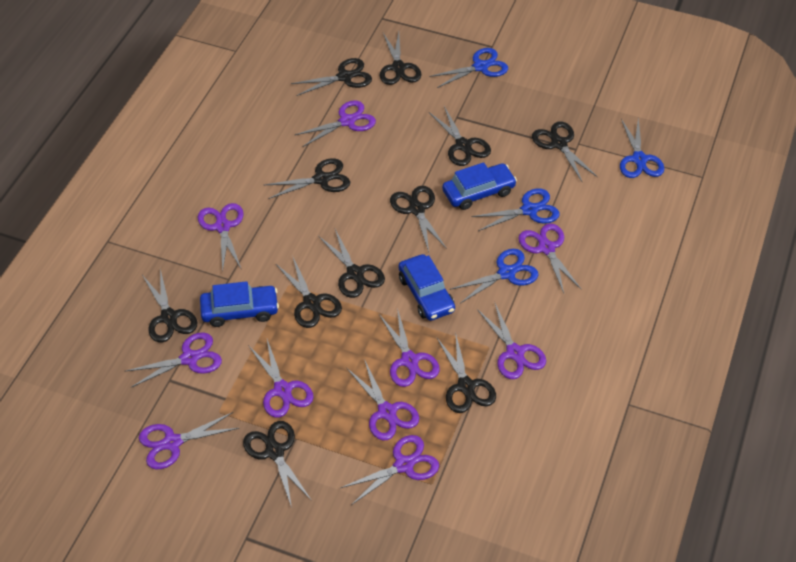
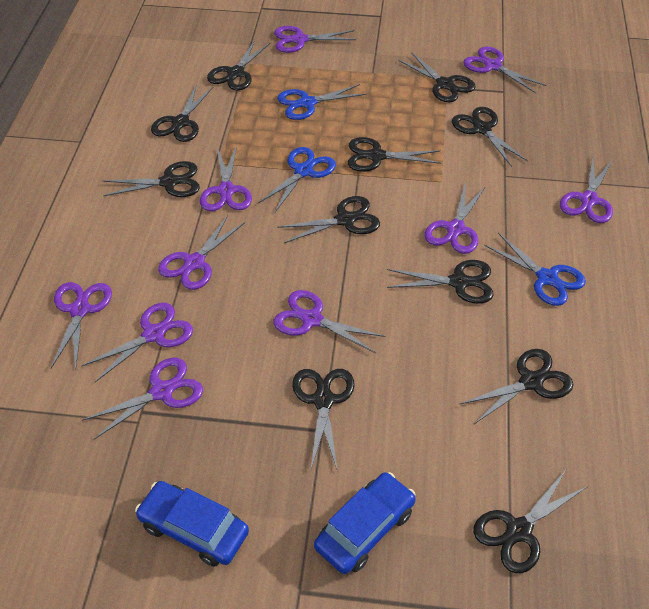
blue car: [200,281,279,327] [399,254,455,321] [442,162,517,210] = 3 -> [135,481,249,567] [314,472,416,574] = 2
blue scissors: [429,48,508,88] [450,249,539,303] [472,189,560,231] [620,117,664,178] = 4 -> [258,147,336,212] [277,84,367,120] [484,233,586,306] = 3

